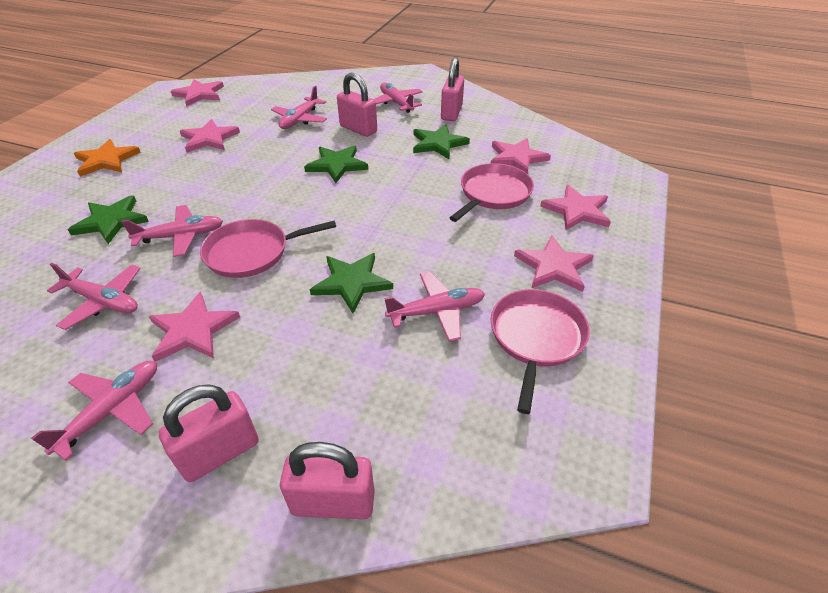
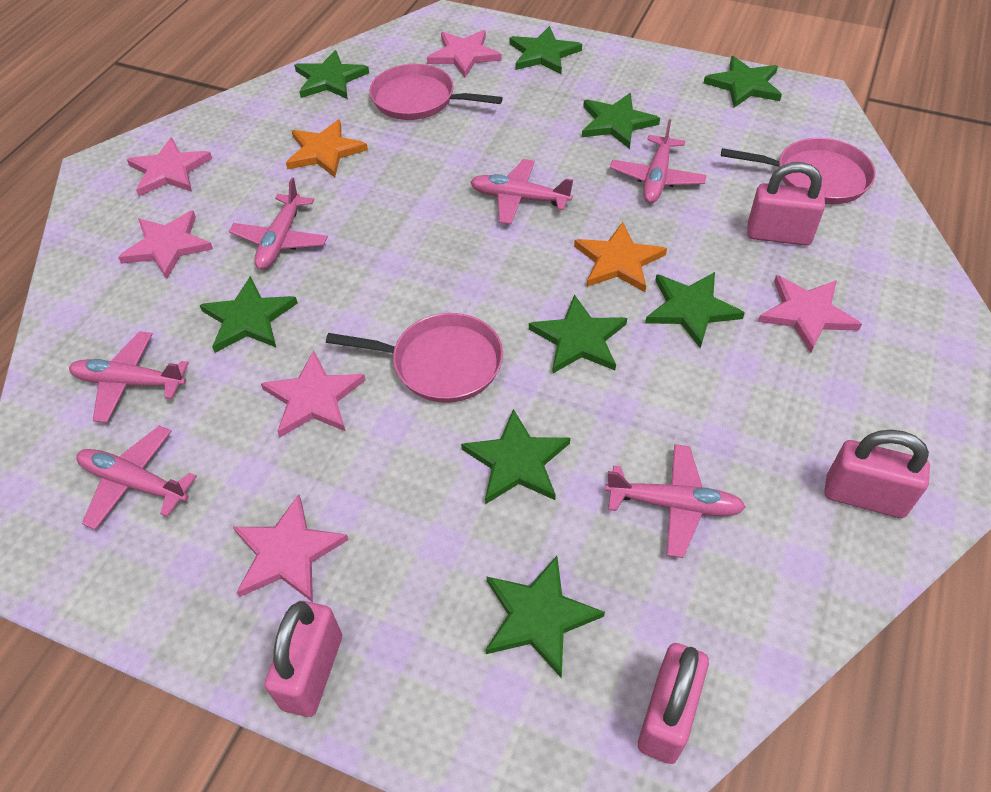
green star: [68,195,149,244] [304,145,368,183] [310,253,393,313] [413,124,470,159] = 4 -> [200,276,298,353] [294,50,369,99] [461,409,570,504] [486,556,605,677] [510,26,582,74] [529,294,627,374] [582,93,660,149] [645,272,745,348] [704,56,782,107] = 9
orange star: [74,139,141,177] = 1 -> [286,119,368,177] [574,222,667,292] = 2

